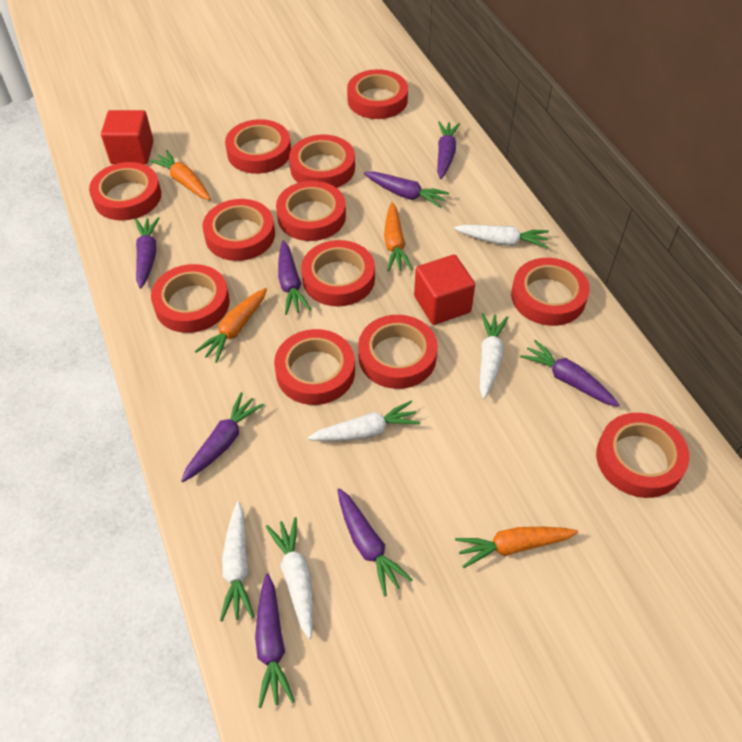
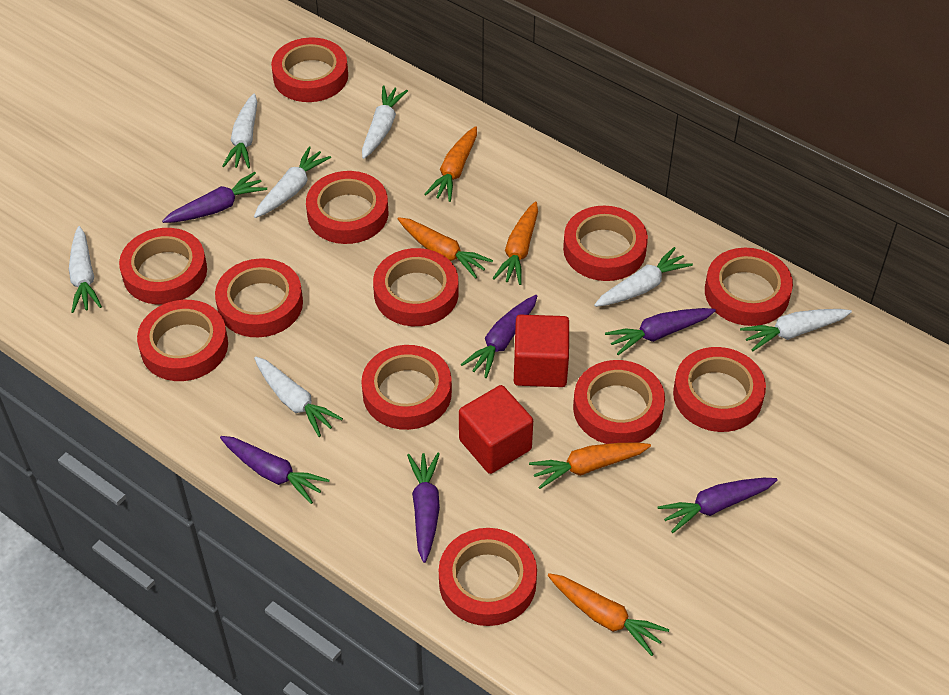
orange carrot: [149,150,210,200] [195,288,267,363] [384,202,413,272] [455,527,578,568] = 4 -> [398,217,493,279] [425,126,477,202] [493,201,538,285] [529,442,651,489] [548,573,669,656] = 5
purple carrot: [135,217,160,289] [181,392,264,482] [255,573,295,708] [278,240,311,315] [337,488,412,596] [364,172,450,208] [437,121,460,179] [520,340,619,407] = 8 -> [162,172,267,223] [220,436,329,504] [407,453,440,563] [461,295,537,378] [605,308,716,355] [658,478,778,533] = 6
white carrot: [220,501,254,621] [266,517,313,639] [308,401,421,441] [454,225,549,248] [480,313,509,399] = 5 -> [69,226,102,313] [223,94,257,168] [254,146,331,218] [254,357,343,437] [362,85,408,159] [594,247,693,307] [740,309,852,351] = 7

